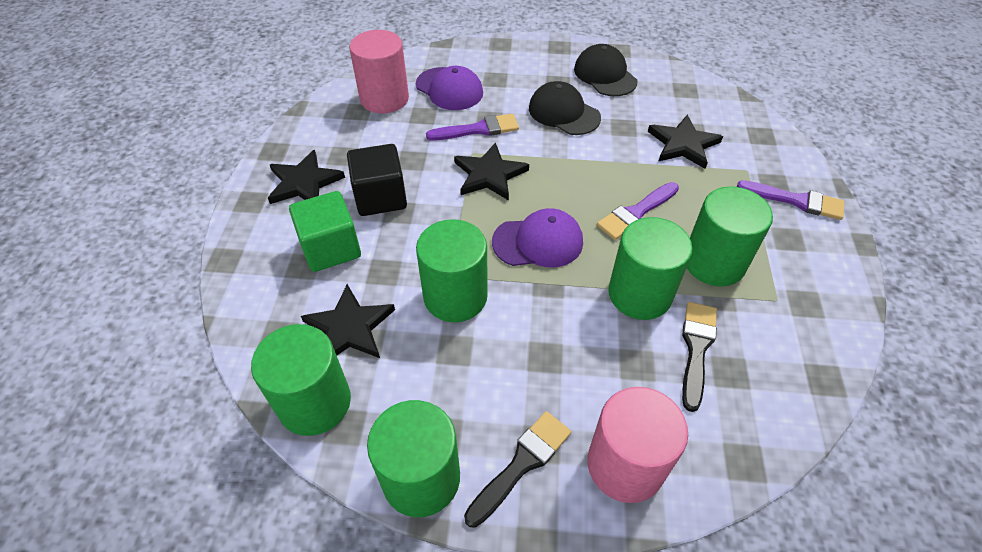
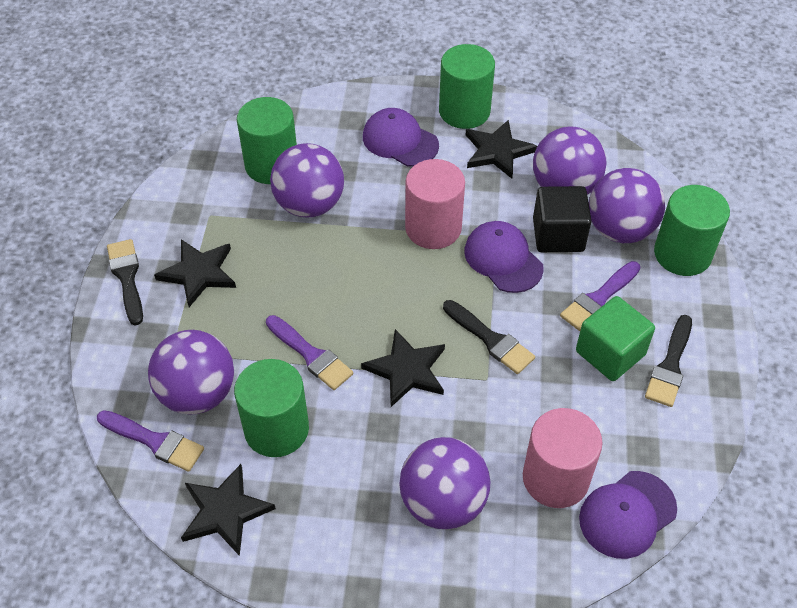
black brush: [464,411,571,528] [682,302,717,412] = 2 -> [107,239,143,325] [443,300,535,374] [645,315,692,407] = 3
black cap: [529,81,601,135] [574,44,637,96] = 2 -> none = 0
green cylinder: [251,324,351,436] [367,400,460,517] [416,219,488,322] [608,217,693,320] [687,186,773,286] = 5 -> [234,359,309,457] [237,97,297,184] [439,44,495,129] [654,185,730,276] = 4
purple ball: none = 0 -> [148,330,234,414] [270,143,344,217] [399,437,491,529] [533,126,607,195] [589,168,665,243] = 5
purple cap: [416,66,483,110] [492,208,583,267] = 2 -> [363,108,439,166] [464,221,544,293] [579,471,677,559] = 3

